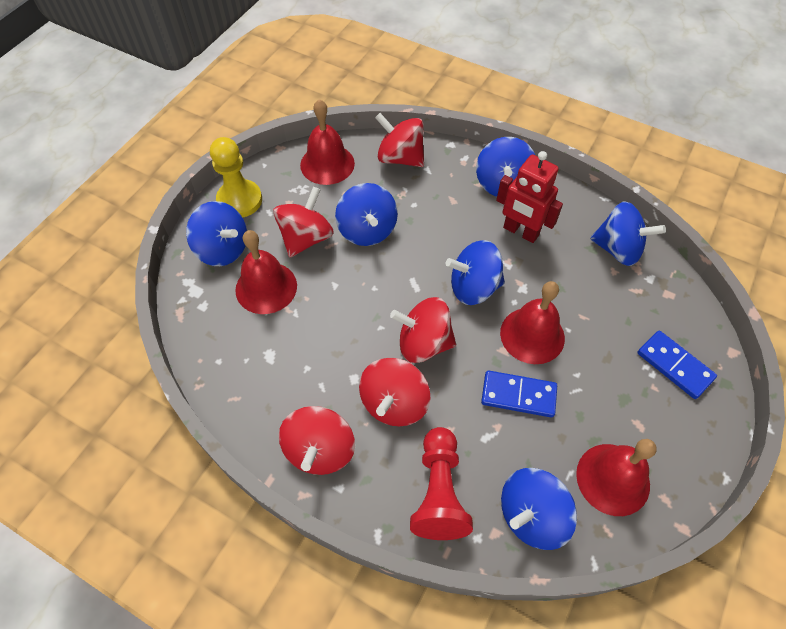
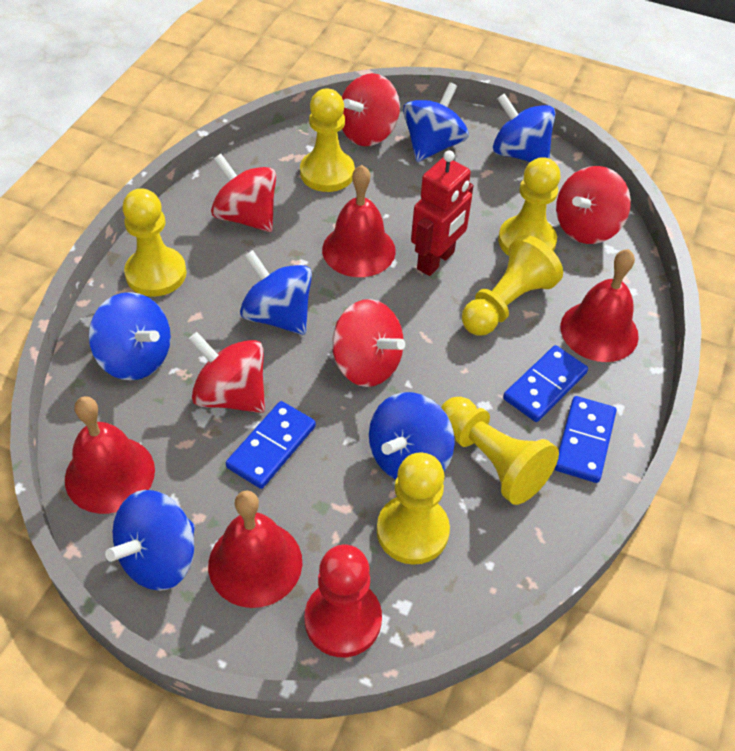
blue domino: [481,370,557,418] [637,330,717,399] = 2 -> [226,401,316,489] [503,345,588,422] [555,396,617,483] = 3
yellow pawn: [210,137,262,218] = 1 -> [122,188,187,296] [300,89,355,192] [377,452,450,565] [441,397,559,505] [462,235,563,336] [498,157,561,256] = 6

